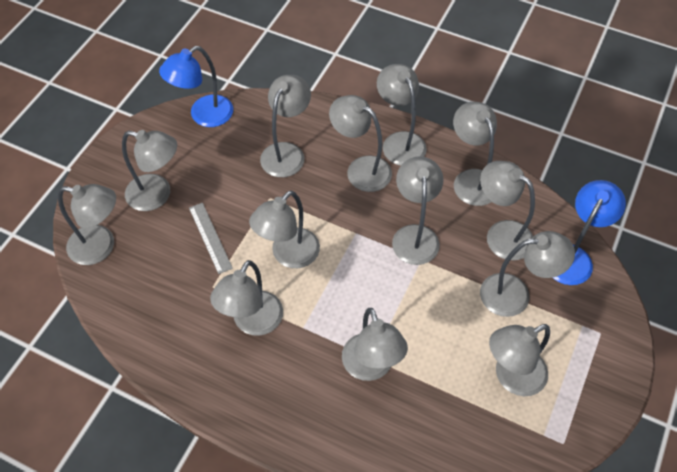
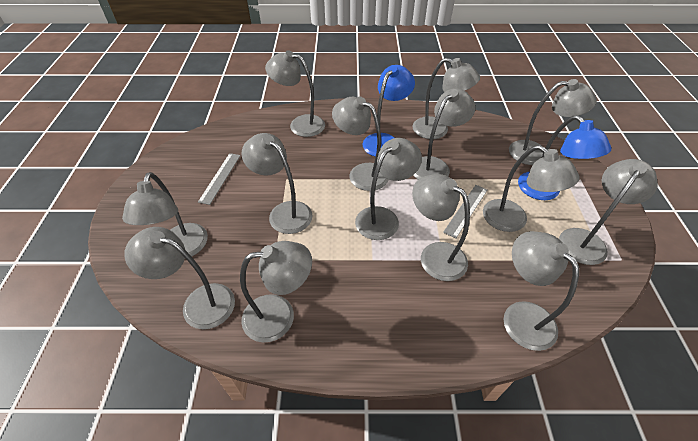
grey lamp: [58,184,116,265] [122,130,177,211] [210,260,283,336] [249,191,320,268] [260,75,311,177] [329,95,392,192] [342,308,408,381] [377,64,427,166] [392,156,443,265] [453,102,497,206] [480,161,535,260] [480,231,575,317] [489,324,550,396] = 13 -> [122,172,208,259] [124,227,235,329] [240,241,312,343] [241,133,312,234] [265,50,325,137] [332,97,389,191] [355,138,422,240] [412,58,480,139] [412,174,470,281] [413,88,476,179] [483,145,580,232] [503,231,579,351] [509,79,597,165] [559,159,657,265] = 14
grey ruler: [189,203,233,274] = 1 -> [198,153,241,205] [443,185,487,239] = 2

